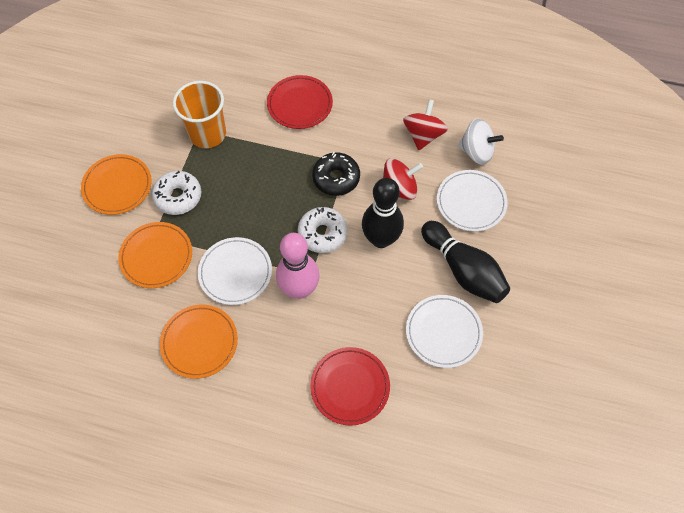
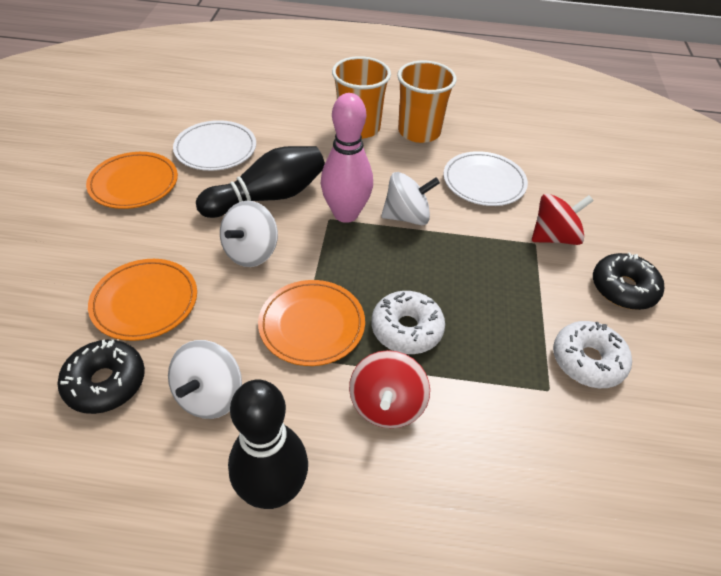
black donut: [312,152,360,196] = 1 -> [58,339,145,414] [593,253,664,310] = 2
orange cup: [173,81,226,148] = 1 -> [332,56,391,139] [397,61,457,143] = 2
red plate: [267,75,333,129] [310,347,390,426] = 2 -> none = 0
white plate: [198,237,272,305] [406,295,483,368] [437,170,508,232] = 3 -> [173,120,256,171] [443,151,528,206] = 2
white spinning top: [458,118,504,165] = 1 -> [168,340,242,419] [220,201,278,267] [381,172,440,225] = 3

